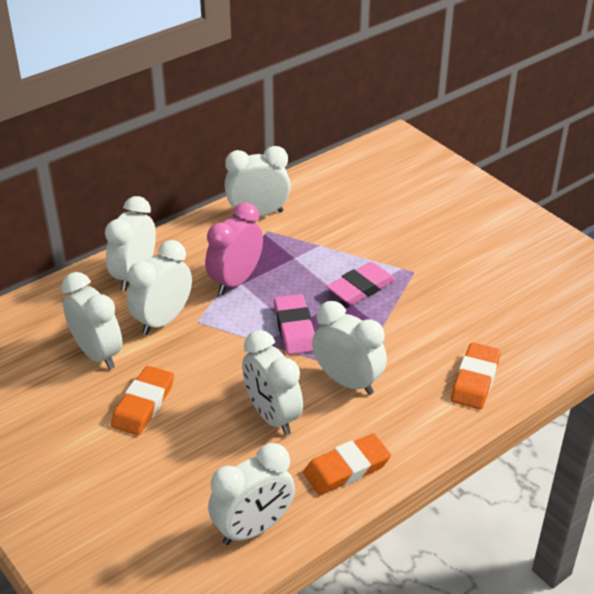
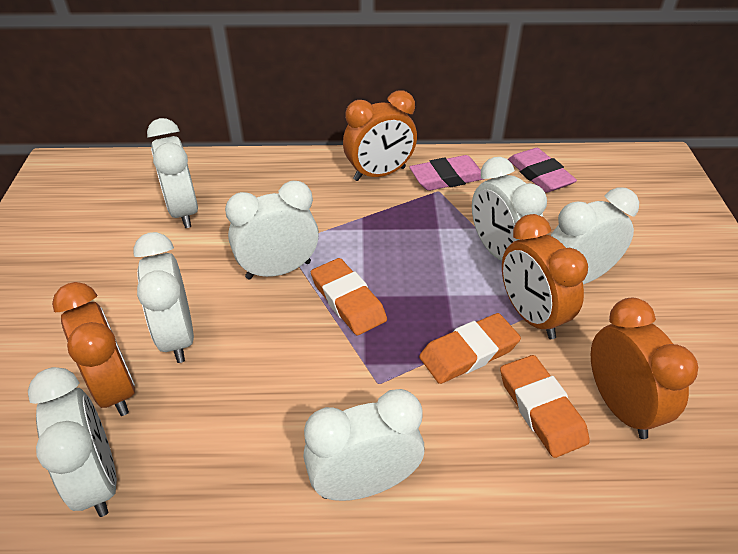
orange clock: none = 0 -> [52,282,135,416] [343,90,417,181] [502,214,588,339] [591,298,698,439] = 4
pink clock: [205,202,263,295] = 1 -> none = 0

